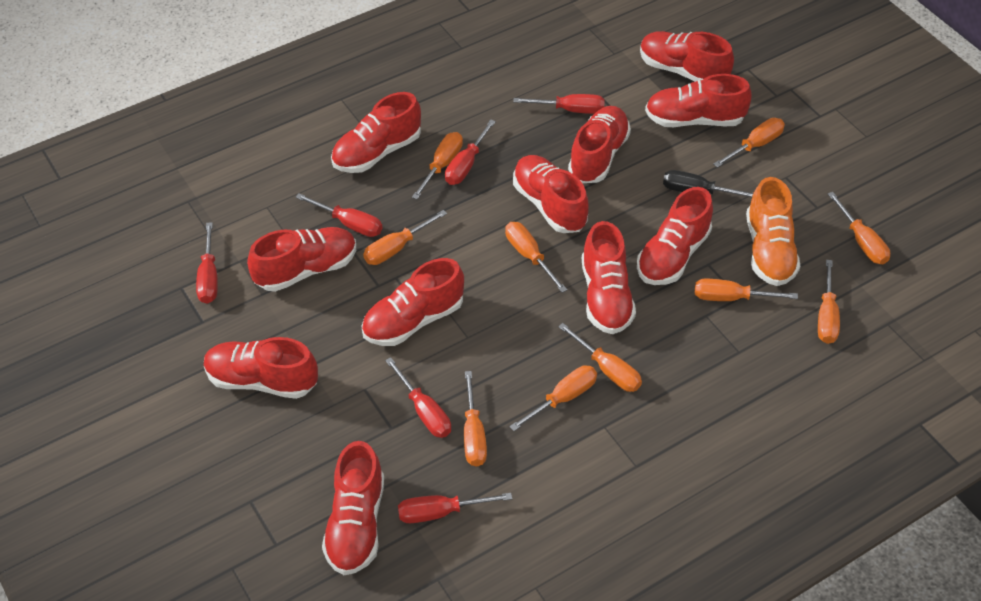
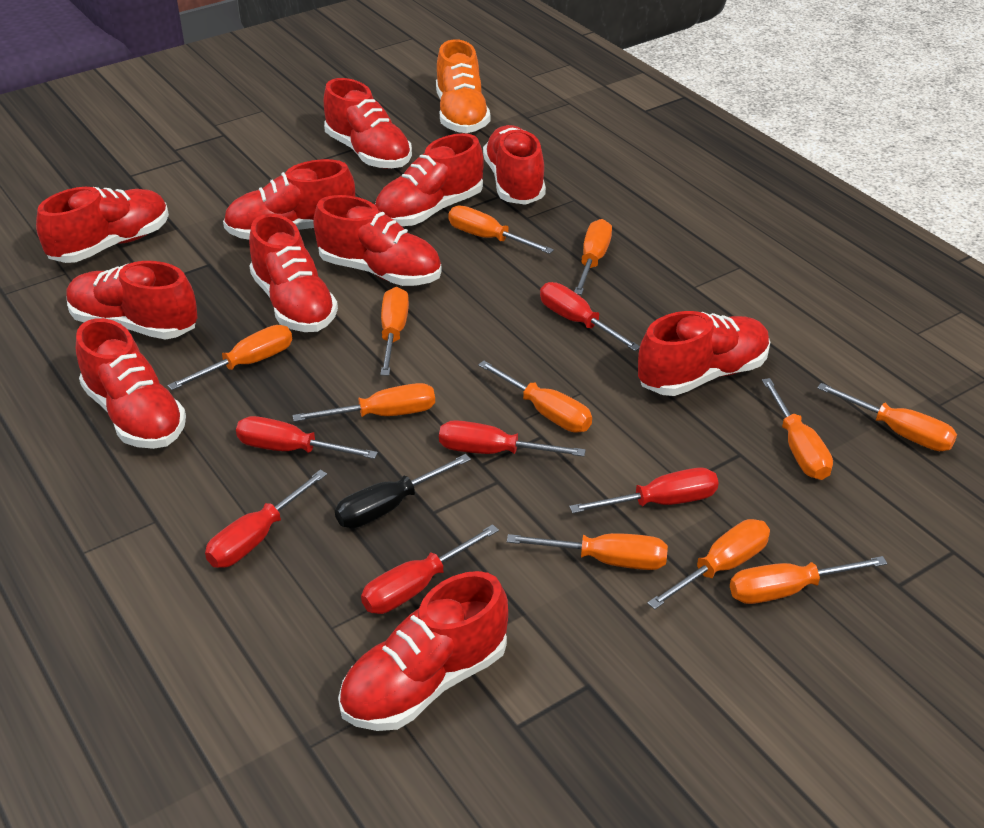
orange screwdriver: [363,210,447,265] [412,132,463,199] [464,371,487,466] [505,222,567,293] [509,365,597,431] [558,323,642,392] [695,279,798,301] [714,118,785,168] [818,260,840,344] [828,192,890,264] = 10 -> [168,325,292,390] [293,383,435,422] [380,287,409,376] [448,206,554,254] [478,361,592,433] [507,533,668,570] [574,219,612,295] [647,519,770,609] [730,556,887,604] [762,378,833,480] [817,383,957,451] = 11

